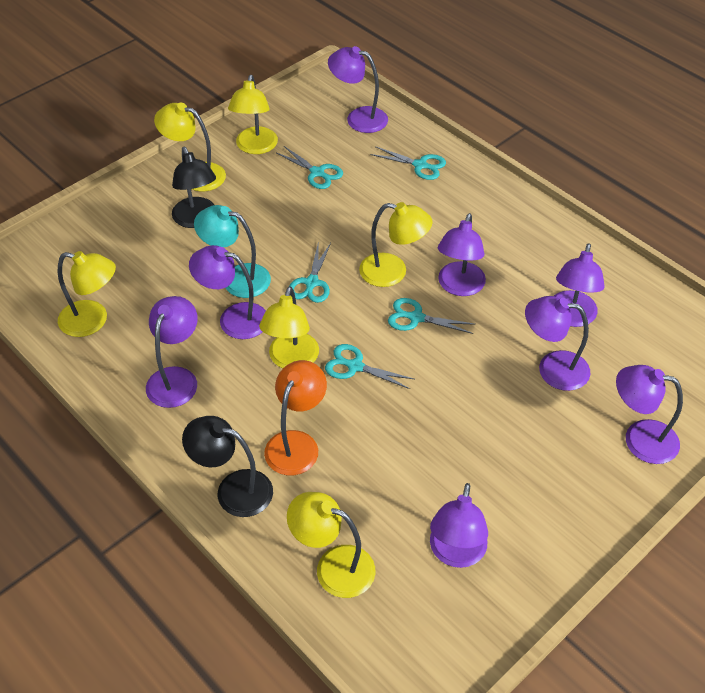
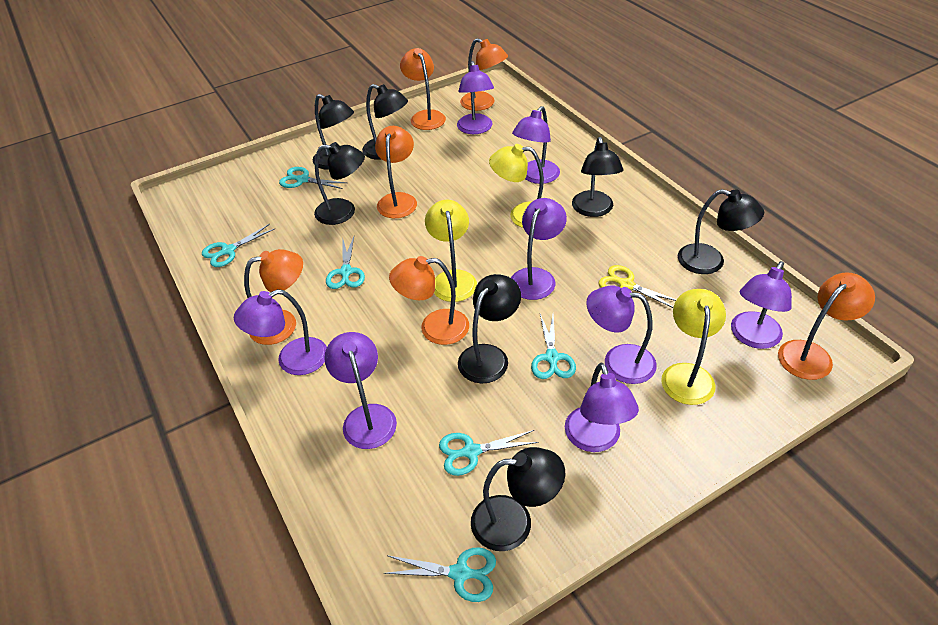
black lamp: [172,147,216,228] [182,416,273,517] = 2 -> [313,94,354,170] [314,142,365,225] [362,84,408,160] [458,274,521,384] [471,447,565,551] [572,137,623,217] [678,189,764,274] = 7
orange lamp: [264,360,327,475] = 1 -> [244,249,303,345] [375,126,417,218] [389,256,469,345] [400,48,446,130] [460,38,508,111] [778,272,875,380] = 6
turquoise lamp: [194,205,271,298] = 1 -> none = 0
turquoise scissors: [277,146,343,189] [290,243,331,303] [325,344,414,389] [371,146,446,180] [388,298,476,334] = 5 -> [202,224,274,267] [279,167,346,189] [326,236,365,289] [384,547,496,602] [439,430,539,476] [531,314,576,379] = 6
yellow lamp: [58,251,116,337] [154,103,226,191] [228,75,278,154] [259,286,319,369] [287,492,375,598] [359,202,433,287] = 6 -> [425,200,477,302] [489,144,544,228] [661,289,726,405] = 3
yellow scissors: none = 0 -> [598,265,676,308] = 1

